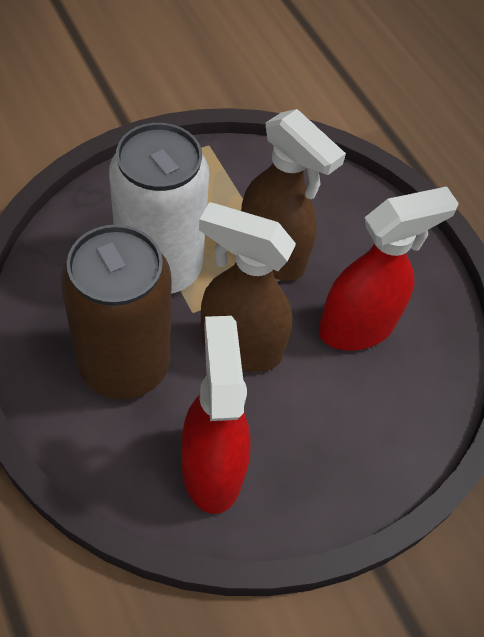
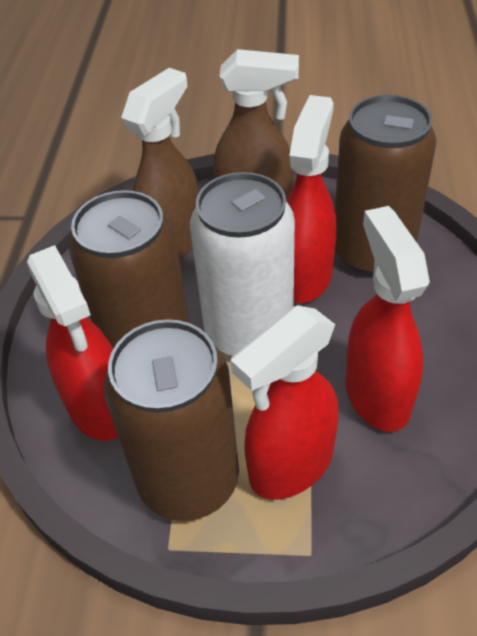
brown can: [61,225,172,399] = 1 -> [69,190,189,349] [104,319,239,521] [335,95,436,275] = 3
red spray bottle: [181,316,251,514] [319,186,459,351] = 2 -> [27,245,118,441] [231,305,339,500] [287,95,337,303] [345,206,430,432] = 4

